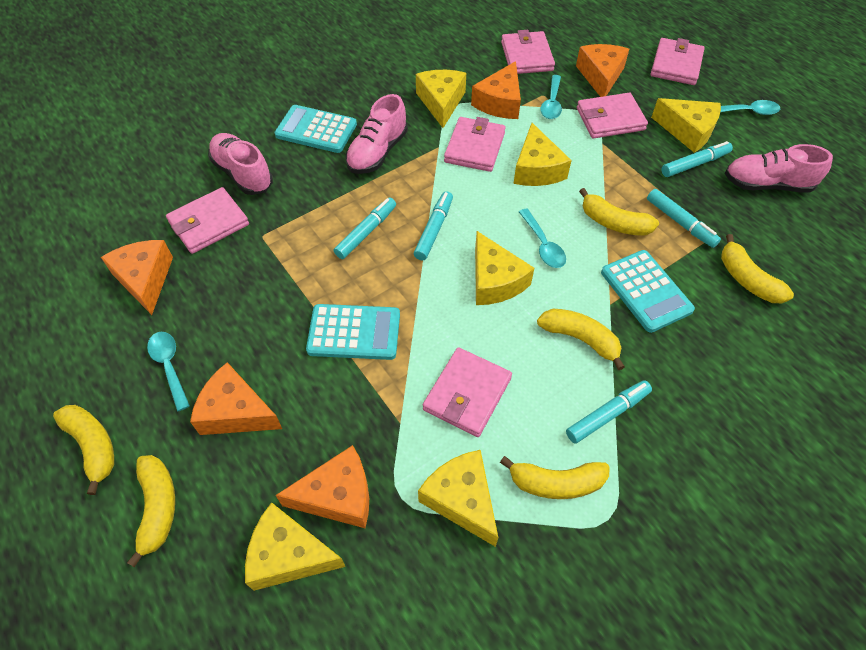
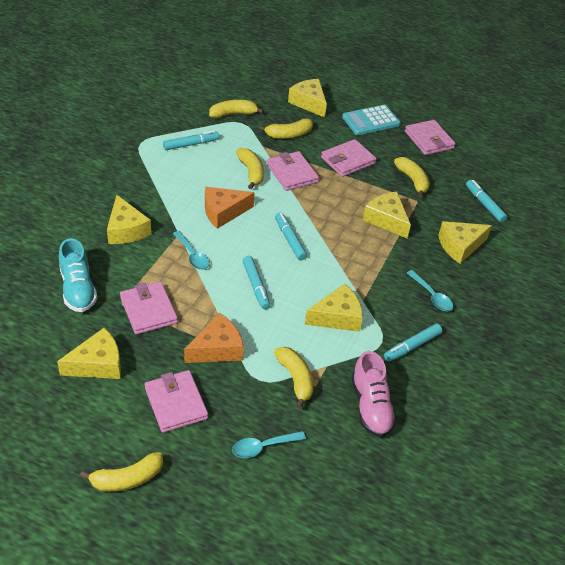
orange cheese: [101,240,173,315] [190,362,282,435] [276,445,369,528] [471,61,521,119] [576,44,629,97] = 5 -> [184,313,244,363] [205,187,255,229] = 2
pink shoe: [208,133,273,195] [345,94,408,174] [725,144,833,193] = 3 -> [351,351,397,438] = 1
pink wallet: [166,187,249,254] [423,347,512,437] [444,117,506,172] [501,30,555,74] [577,93,648,139] [651,38,705,85] = 6 -> [120,282,178,334] [145,370,208,433] [267,151,319,191] [321,139,377,177] [405,120,455,155] = 5
turquoise calculator: [275,105,357,153] [306,304,400,360] [601,250,695,333] = 3 -> [342,105,400,135] = 1
turquoise shoe: none = 0 -> [59,238,97,312] = 1
turquoise spoon: [147,332,190,411] [519,209,566,268] [540,75,562,119] [720,100,780,115] = 4 -> [173,231,210,270] [232,431,306,458] [407,270,453,311] = 3

